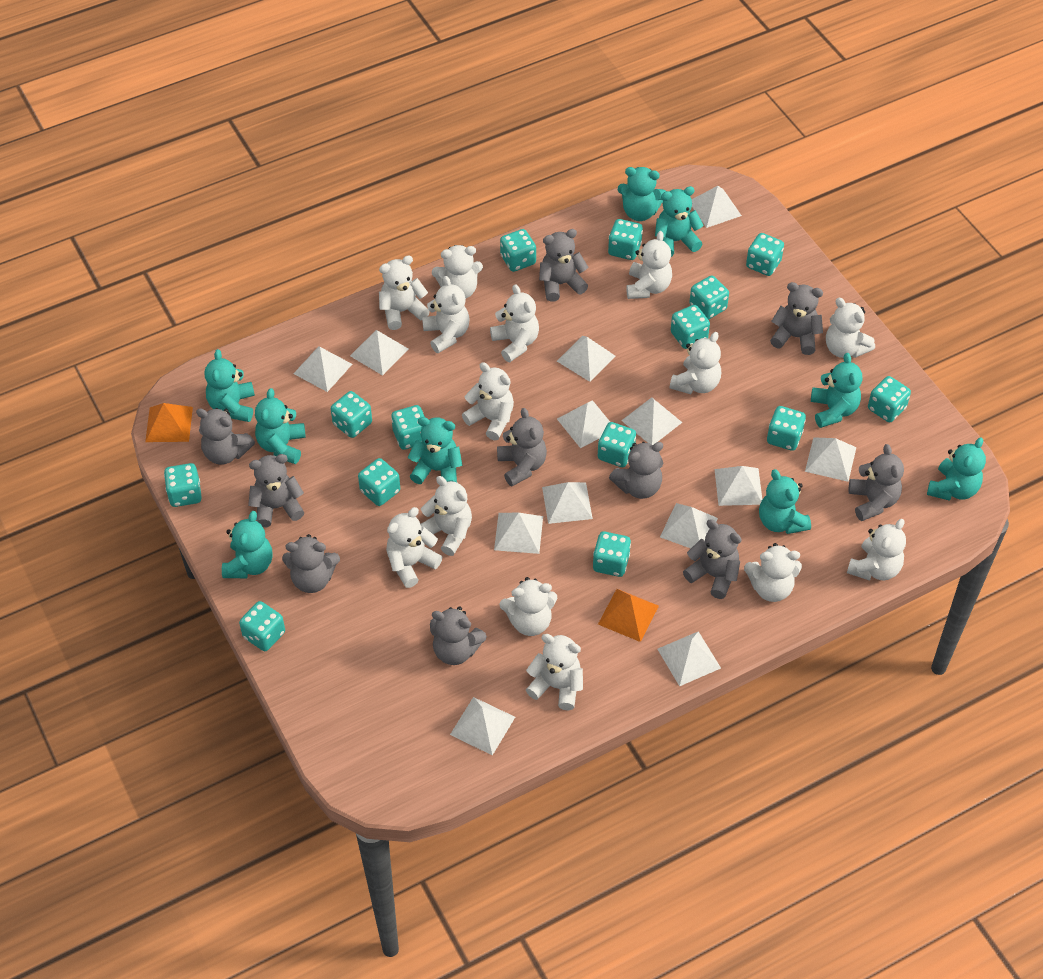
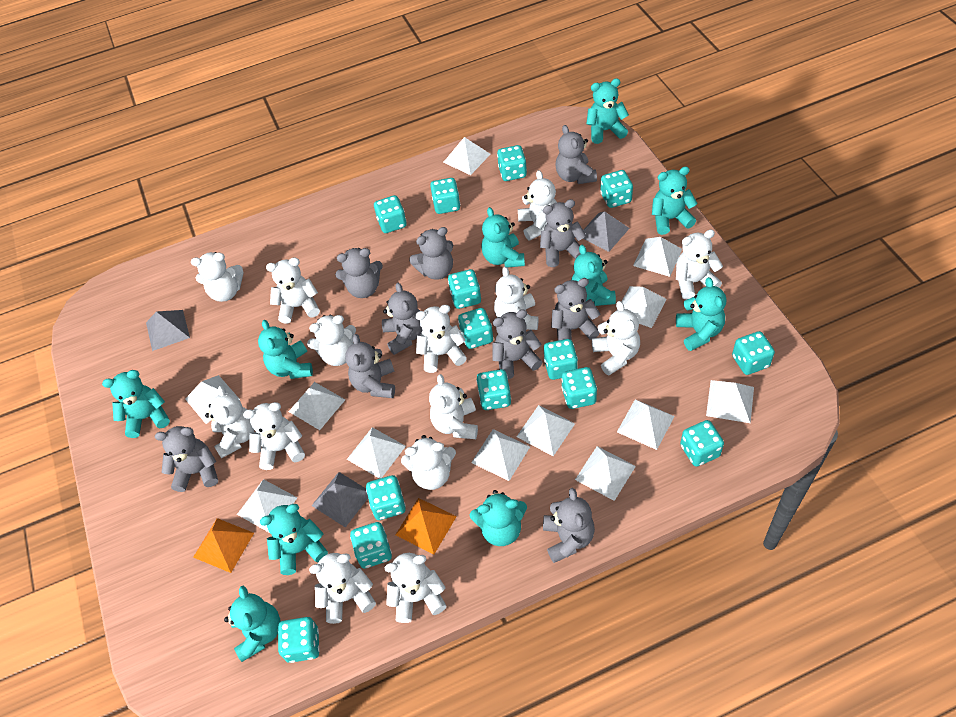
grey pyramid: none = 0 -> [146,310,190,351] [311,472,368,527] [583,211,630,252] = 3
turquoise teddy bear: [205,349,255,422] [222,511,273,578] [255,388,306,464] [408,417,462,484] [618,167,666,221] [655,186,704,257] [759,469,811,534] [811,353,862,428] [927,437,986,501] = 9 -> [102,370,170,438] [224,586,281,662] [258,320,313,379] [260,504,328,575] [470,490,527,546] [481,207,525,268] [571,245,616,306] [586,78,629,144] [652,167,698,235] [676,277,726,351] = 10
white pyramid: [293,346,352,392] [350,330,408,376] [450,697,515,755] [494,513,543,554] [542,482,593,524] [557,336,615,382] [557,400,610,448] [621,397,683,445] [657,631,721,686] [660,503,718,548] [691,186,742,228] [715,466,762,506] [805,437,857,482] = 13 -> [185,375,240,424] [237,479,298,533] [289,382,346,430] [347,427,406,479] [443,137,491,175] [471,429,530,481] [517,405,575,456] [575,446,636,501] [617,399,675,450] [621,286,666,328] [633,237,682,277] [706,380,754,423] = 12

